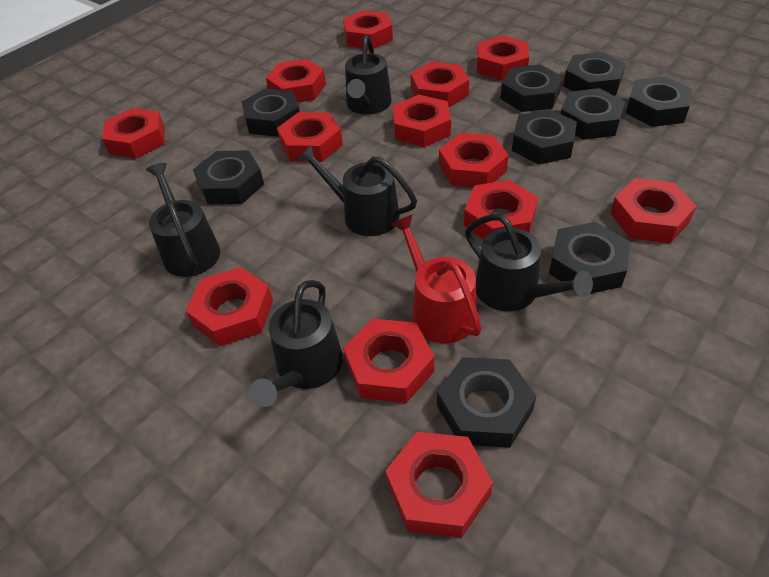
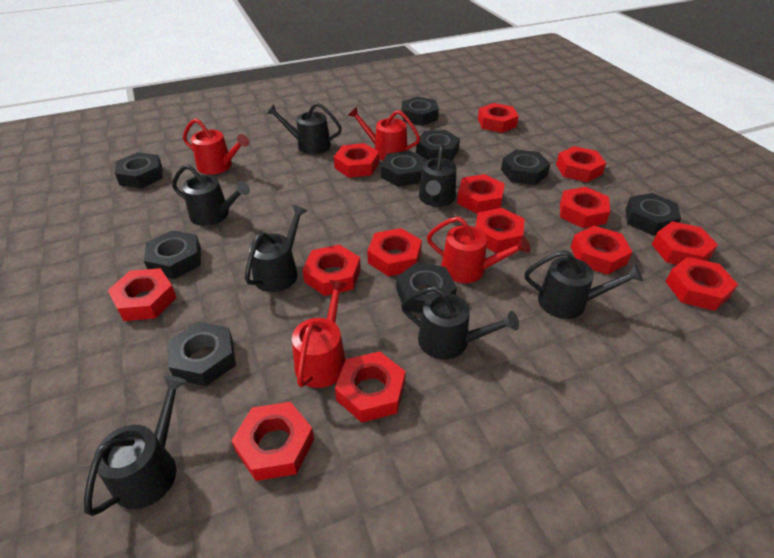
black watering can: [146,163,220,277] [250,280,343,407] [297,145,417,236] [345,35,392,115] [465,214,593,311] = 5 -> [84,375,186,516] [172,165,250,226] [245,205,307,292] [267,103,342,154] [401,286,519,360] [419,144,456,207] [525,250,643,319] = 7
red nut: [102,108,165,159] [186,267,273,346] [266,59,326,103] [277,112,343,162] [343,10,393,49] [343,319,434,403] [385,432,493,538] [393,95,451,147] [410,62,469,107] [439,133,509,188] [464,180,538,240] [477,36,529,81] [610,178,696,243] = 13 -> [108,268,177,321] [231,402,314,481] [302,244,361,296] [334,143,379,178] [335,351,406,423] [367,228,422,276] [457,174,505,214] [475,208,524,253] [478,103,519,133] [556,146,606,182] [560,187,610,228] [571,226,632,275] [652,221,718,265] [665,257,738,311] = 14
red watering can: [392,214,482,343] = 1 -> [183,118,249,175] [292,280,347,388] [348,107,420,161] [427,216,530,283] = 4

